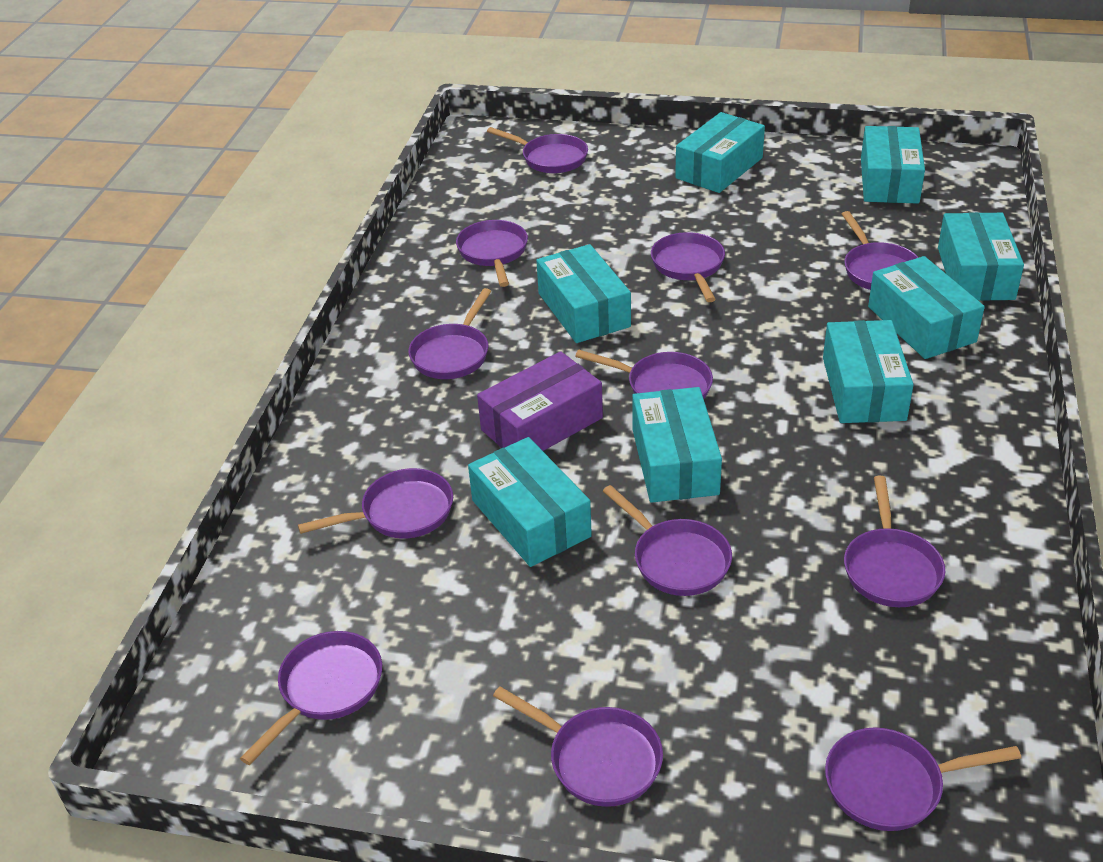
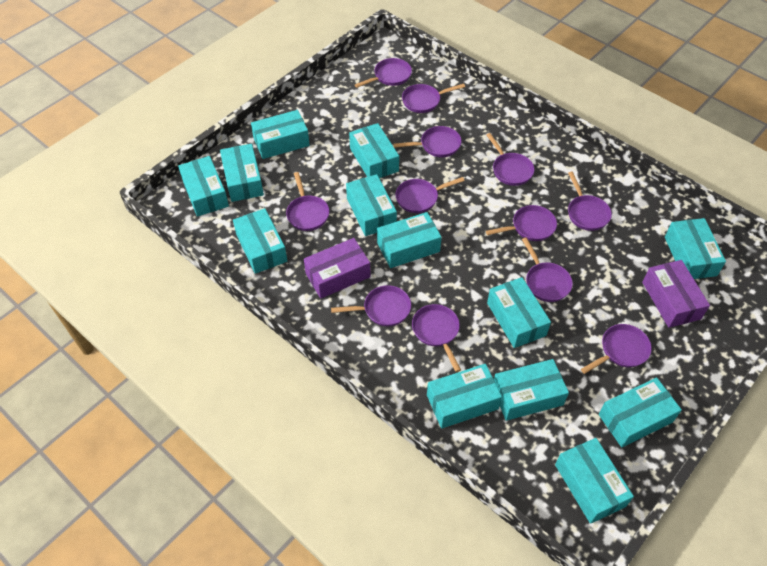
purple box: [477,351,603,451] = 1 -> [304,238,371,299] [642,260,710,328] = 2
turquoise box: [468,437,592,567] [536,244,631,343] [632,387,722,503] [675,112,765,193] [823,320,914,423] [861,126,925,204] [868,256,985,359] [938,212,1024,301] = 8 -> [178,156,229,217] [220,144,264,202] [233,208,287,274] [251,110,310,159] [346,174,397,236] [349,123,399,178] [377,212,442,268] [427,364,502,429] [487,277,551,348] [494,359,569,421] [555,438,634,524] [599,378,682,447] [665,218,726,279] = 13

